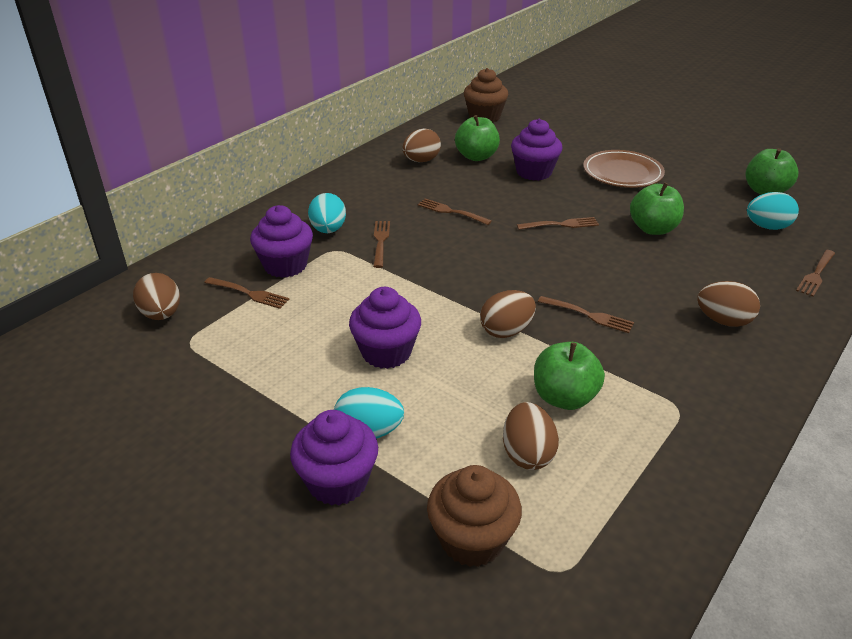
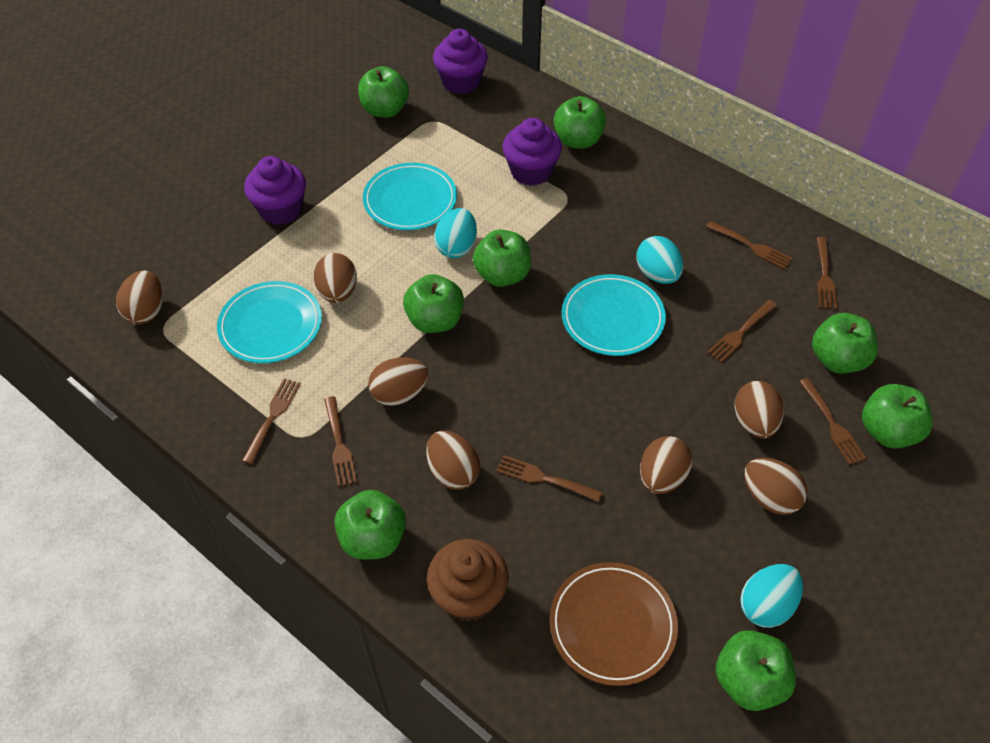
brown cupcake: [427,465,522,567] [464,68,508,123] = 2 -> [427,539,509,622] = 1
brown egg: [133,273,180,320] [402,129,441,162] [480,290,536,338] [503,402,559,470] [697,281,760,327] = 5 -> [116,270,163,324] [314,253,357,303] [368,357,428,406] [426,431,480,490] [640,436,692,494] [734,381,784,438] [744,458,808,515] = 7
brown fork: [204,277,290,309] [373,221,390,268] [417,198,492,225] [517,217,599,230] [538,296,634,333] [796,250,835,297] = 6 -> [242,378,301,464] [324,396,357,487] [496,455,602,502] [706,221,792,269] [707,300,777,362] [799,378,866,465] [817,237,837,309] = 7
green apple: [455,115,500,161] [534,342,605,410] [630,182,684,235] [746,148,799,195] = 4 -> [335,490,406,560] [358,66,409,118] [403,274,464,333] [473,229,531,287] [554,96,606,149] [716,630,796,711] [812,313,878,374] [862,384,933,448] = 8
purple cupcake: [250,205,313,278] [290,410,378,506] [349,287,421,369] [511,119,562,181] = 4 -> [244,156,306,225] [433,29,488,94] [502,118,562,186] = 3
turquoise plate: none = 0 -> [217,281,322,363] [363,163,457,230] [562,274,666,356] = 3

